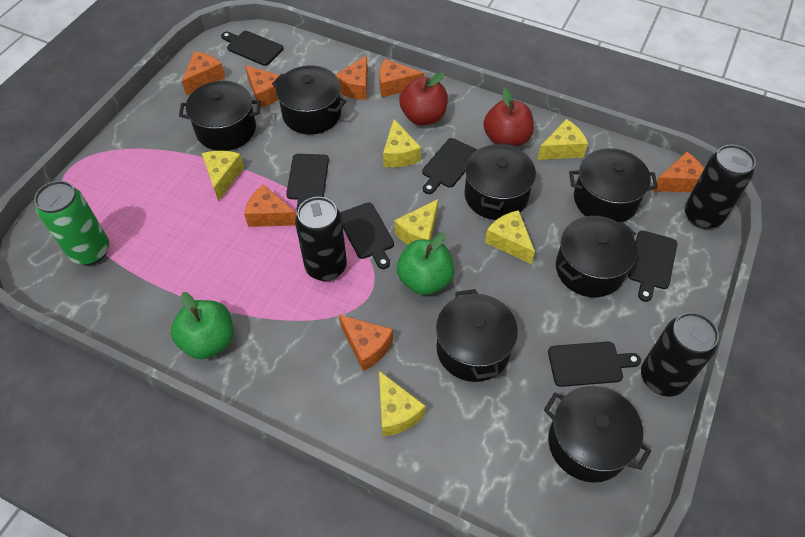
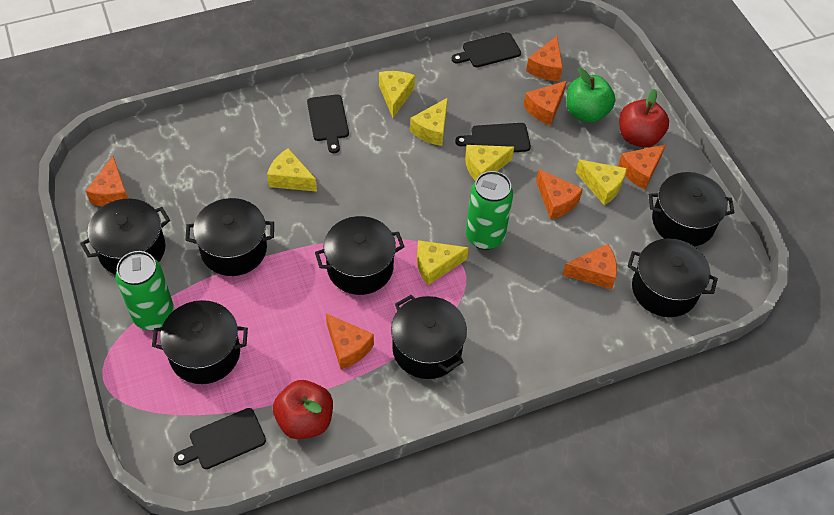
black can: [295,197,347,281] [641,312,719,396] [685,144,756,229] = 3 -> none = 0
black cutting board: [221,31,284,66] [286,154,329,212] [340,202,394,269] [422,138,477,194] [548,342,641,387] [628,230,677,302] = 6 -> [174,408,266,469] [307,94,349,153] [452,32,521,67] [455,123,531,152] = 4
green apple: [171,292,233,359] [397,233,454,295] = 2 -> [566,68,615,123] = 1
green can: [34,181,109,265] = 1 -> [116,251,174,330] [466,171,513,250] = 2

